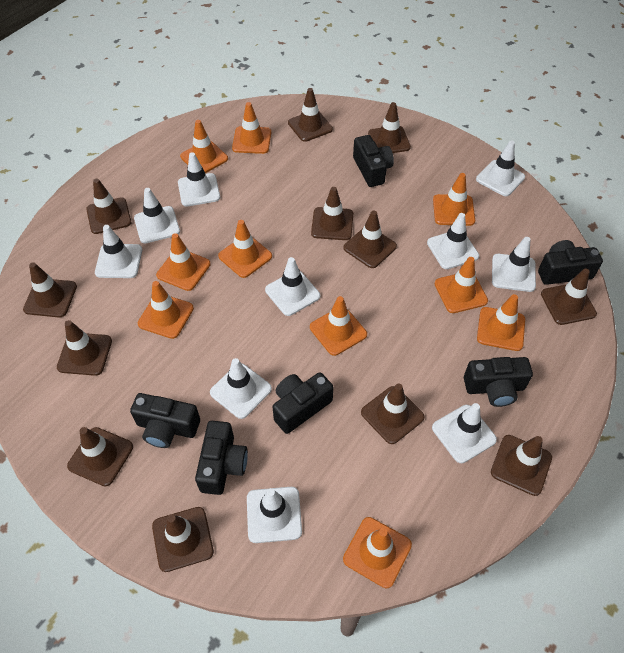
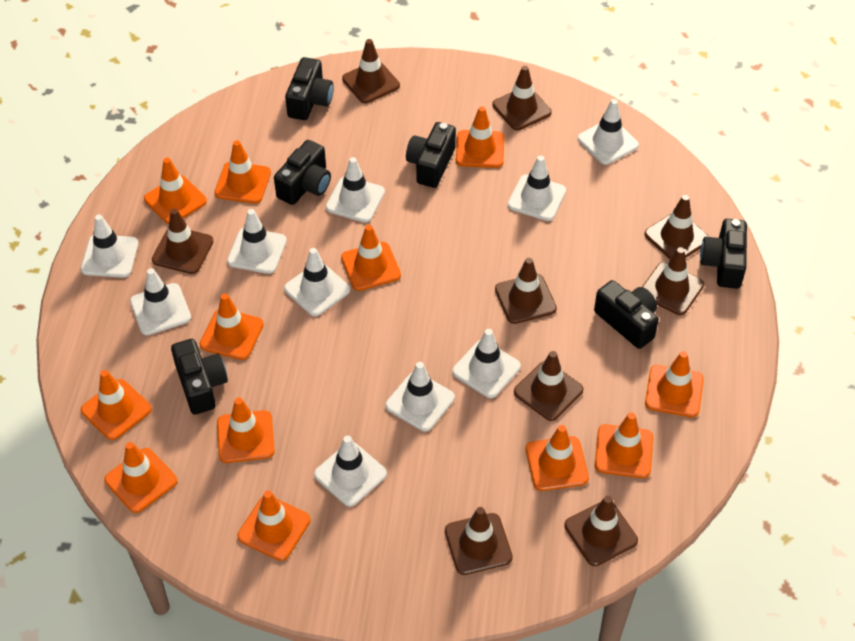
brown traffic cone: [23,262,77,317] [57,320,112,376] [67,427,133,486] [86,179,131,234] [152,507,214,572] [288,88,333,142] [311,187,353,240] [343,210,397,268] [361,384,424,444] [368,102,411,153] [491,435,552,496] [541,269,597,325] = 12 -> [152,208,213,274] [342,39,400,103] [445,507,513,575] [493,66,552,130] [495,258,557,324] [514,351,583,421] [564,496,638,566] [642,247,704,315] [645,195,709,259] = 9
orange traffic cone: [138,281,194,339] [156,233,211,291] [180,120,228,173] [218,220,272,278] [232,102,271,154] [310,296,367,356] [343,517,412,588] [433,173,475,226] [434,257,488,313] [477,294,525,351] = 10 -> [81,370,152,440] [104,442,178,513] [144,158,207,224] [199,293,264,360] [215,140,271,204] [217,398,275,463] [237,491,310,561] [341,225,401,291] [456,106,504,168] [526,425,589,491] [595,412,653,478] [645,351,704,417] = 12

